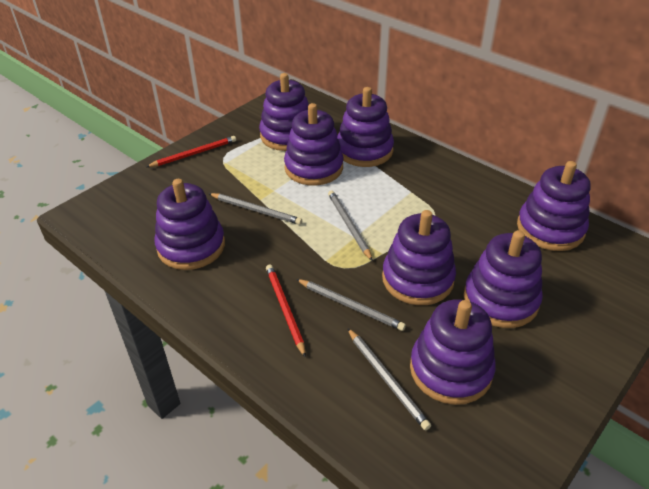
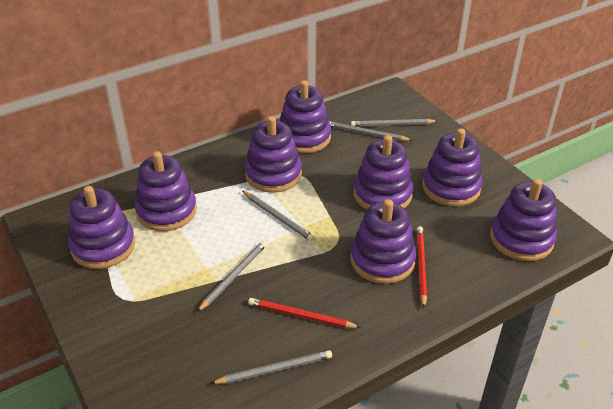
grey pencil: [209,193,302,225] [296,279,406,331] [328,190,373,261] [348,328,431,430] = 4 -> [197,241,267,312] [210,350,332,384] [243,191,314,241] [329,121,413,141] [351,119,437,127] = 5

